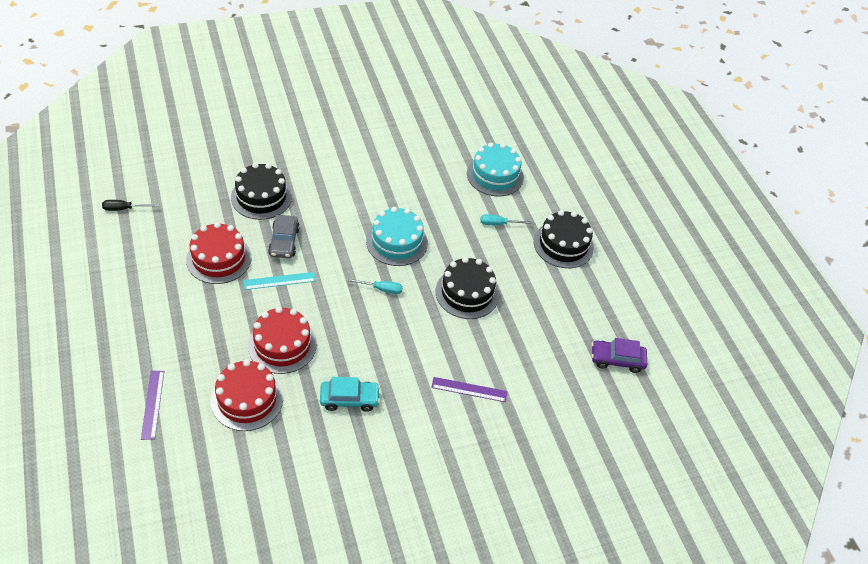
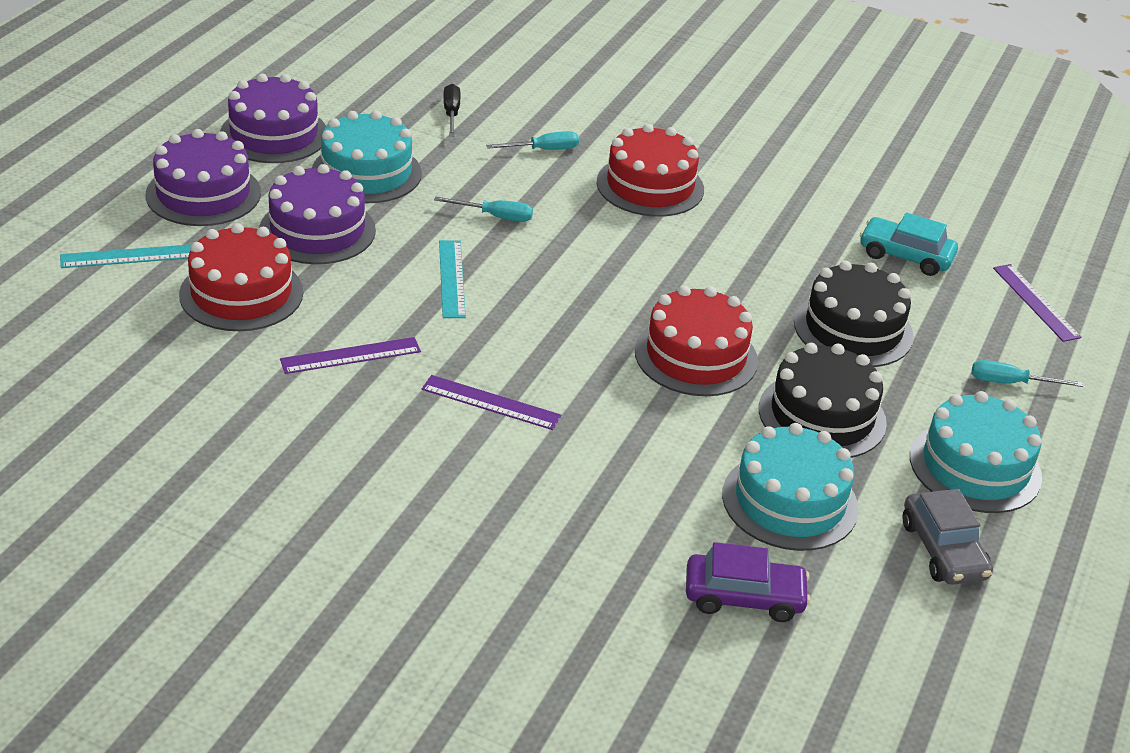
black cake: [231,163,292,220] [436,257,499,319] [534,210,594,268] = 3 -> [759,343,887,458] [794,261,914,367] = 2
purple cake: none = 0 -> [146,129,261,226] [220,74,326,163] [259,164,376,264] = 3
purple ruler: [141,371,164,440] [431,377,508,402] = 2 -> [280,337,421,374] [422,375,561,430] [993,264,1081,342] = 3
turquoise cake: [366,207,428,266] [467,143,524,197] = 2 -> [312,110,422,203] [722,423,859,551] [910,391,1042,513] = 3
turquoise ruler: [243,272,316,290] = 1 -> [60,244,192,268] [439,240,466,318] = 2
turquoise screwdriver: [346,278,403,294] [480,214,534,225] = 2 -> [434,196,533,222] [486,131,579,150] [972,360,1083,387] = 3

